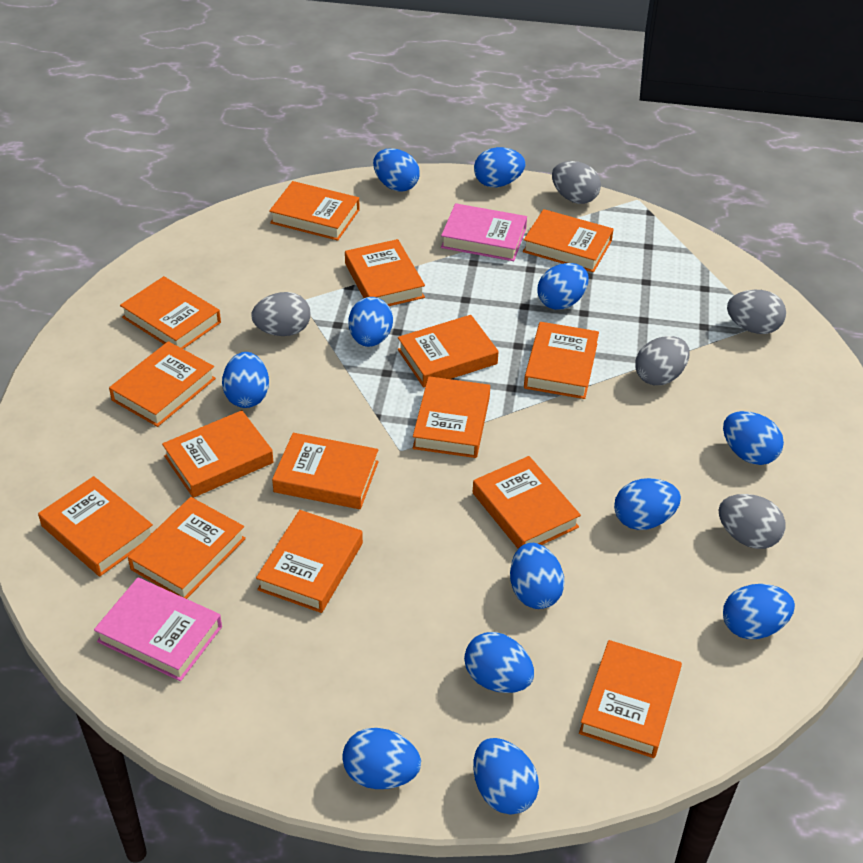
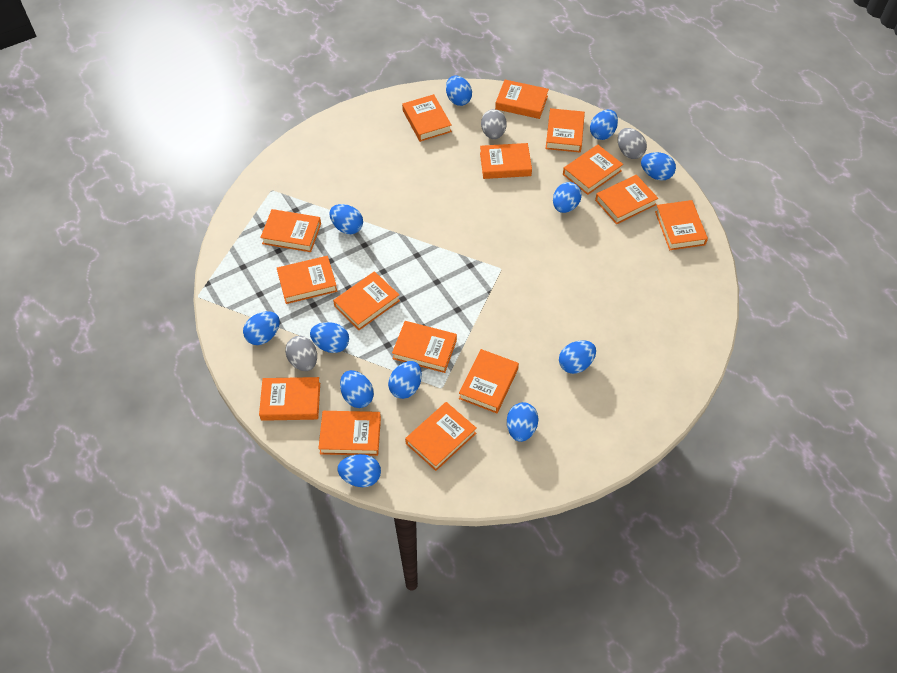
grey egg: [251,292,311,336] [552,161,601,204] [635,336,690,385] [719,494,785,549] [727,290,786,334] = 5 -> [285,336,317,371] [481,109,507,139] [618,128,647,159] = 3
pink book: [94,578,222,681] [441,203,527,261] = 2 -> none = 0

